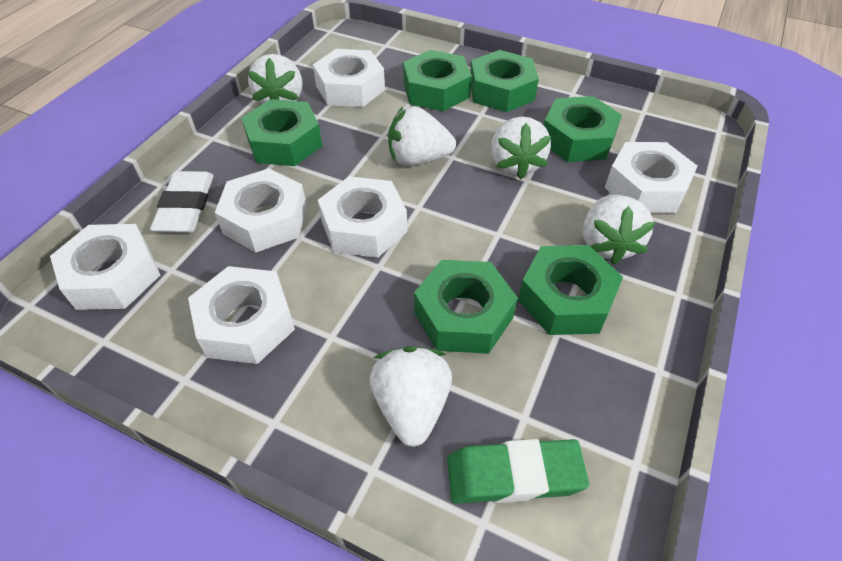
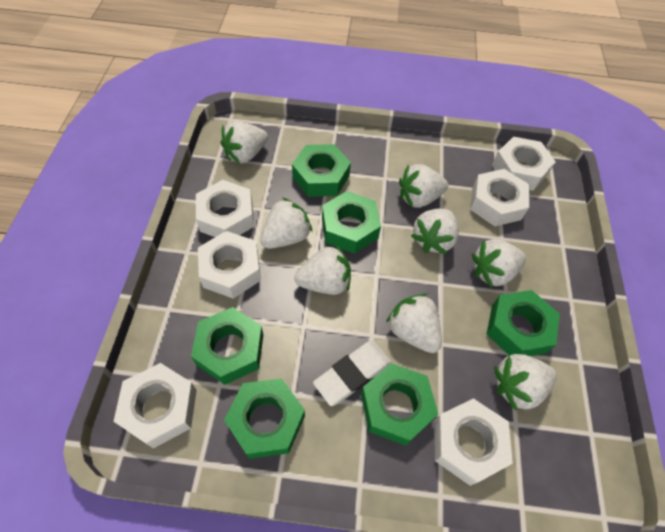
green eraser: [447,439,589,504] = 1 -> none = 0
white strawberry: [248,54,302,104] [369,346,452,447] [388,106,456,166] [491,117,551,180] [583,195,656,265] = 5 -> [221,121,268,163] [260,198,312,249] [294,245,351,295] [386,293,442,353] [399,164,448,208] [411,209,459,254] [472,239,526,287] [494,354,557,411] = 8

